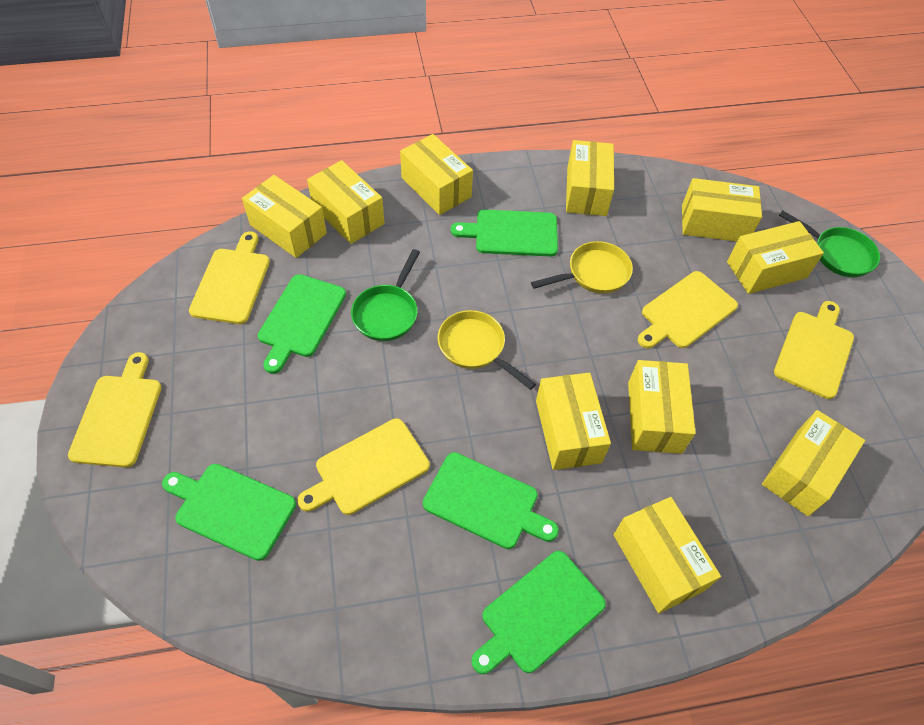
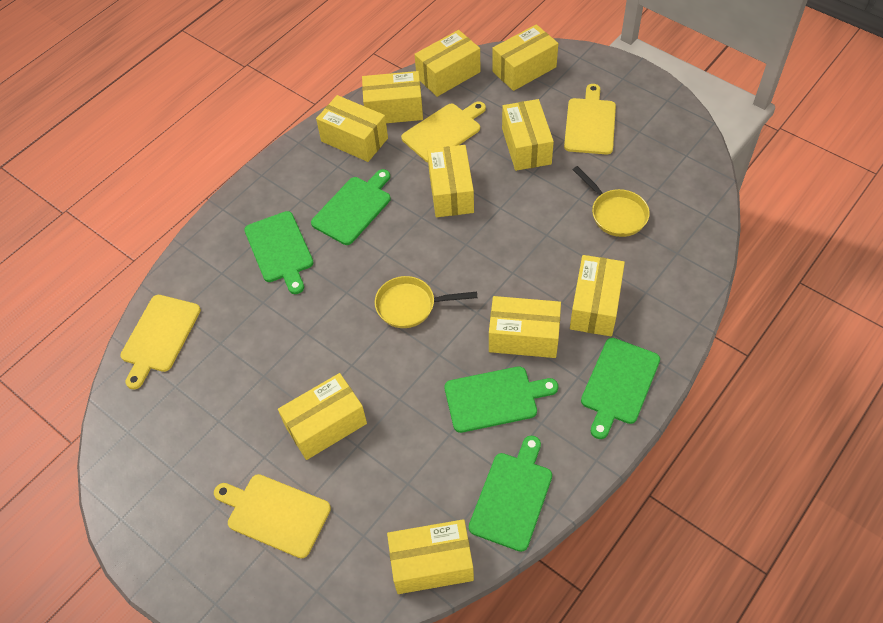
green pan: [351,249,420,341] [779,211,880,277] = 2 -> none = 0
yellow cutting board: [68,352,161,467] [189,231,270,324] [297,418,430,515] [638,271,738,349] [774,301,854,399] = 5 -> [120,295,201,389] [214,474,331,559] [401,101,486,163] [564,84,616,155] = 4

